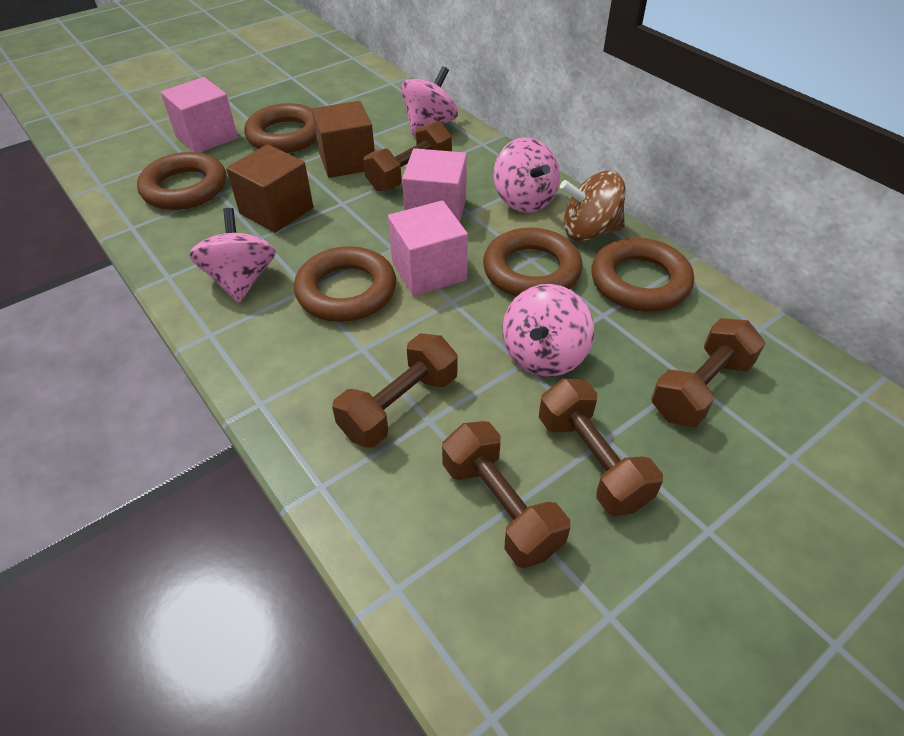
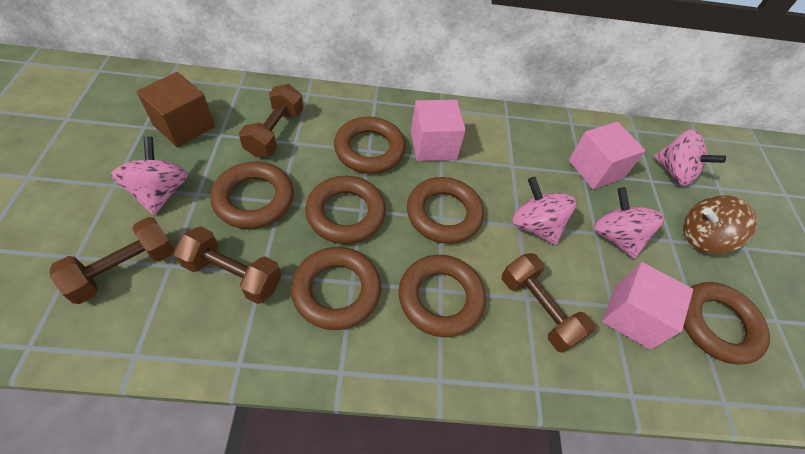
brown cube: [226,144,313,233] [312,101,375,178] = 2 -> [136,72,215,147] = 1
brown dumbbell: [332,333,458,448] [363,121,452,192] [442,421,570,568] [539,379,663,516] [651,318,765,427] = 5 -> [50,217,175,304] [174,226,281,304] [239,84,303,157] [502,253,595,353] = 4
brown ring: [137,152,226,210] [244,103,317,153] [294,246,396,322] [483,227,582,297] [591,238,694,312] = 5 -> [210,162,294,229] [291,247,381,330] [305,176,386,244] [334,117,406,174] [399,255,486,337] [407,177,484,244] [684,282,770,364] = 7

